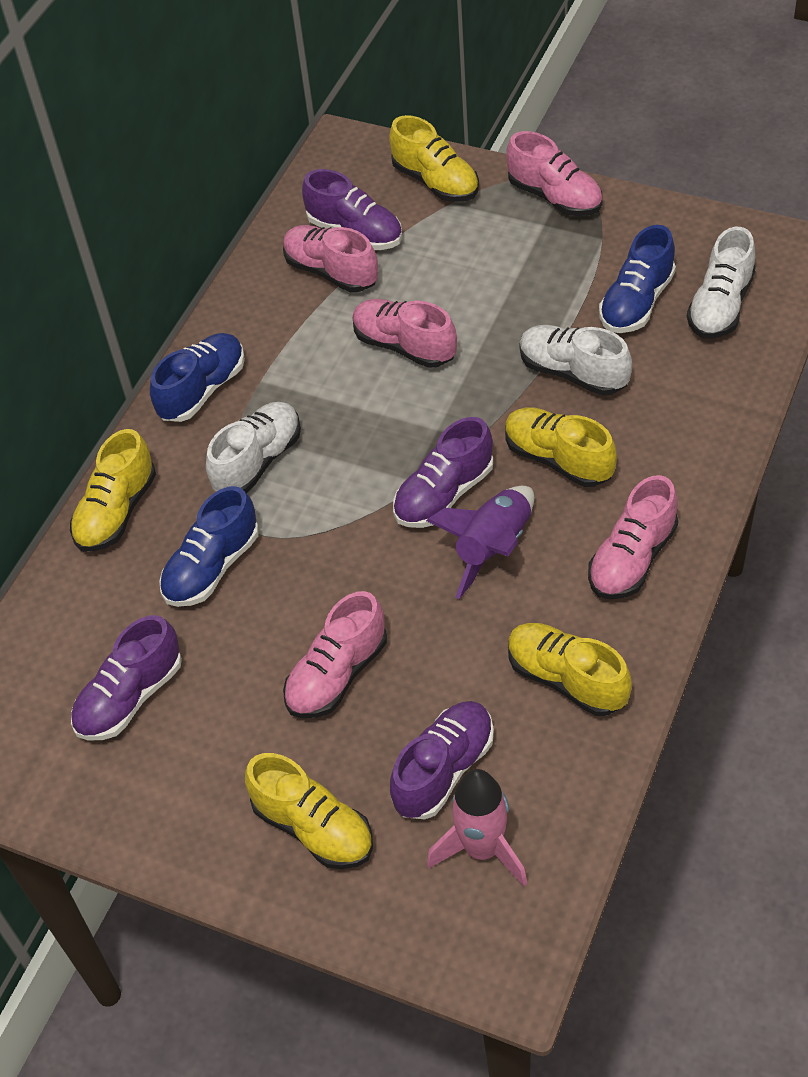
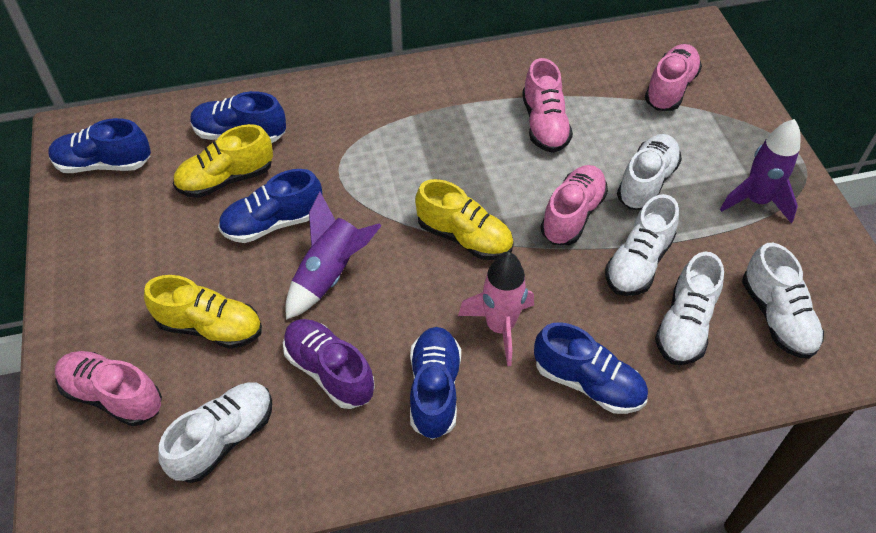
blue shoe: [150,333,245,422] [159,486,259,607] [599,225,676,333] = 3 -> [48,118,151,173] [190,91,286,143] [218,169,323,243] [410,327,461,439] [534,322,648,414] = 5
pink shoe: [283,225,378,292] [283,591,387,718] [353,299,457,368] [506,131,603,216] [588,475,678,599] = 5 -> [55,351,162,426] [522,58,573,153] [541,165,608,245] [645,44,702,111] = 4
purple rocket: [426,486,534,599] = 1 -> [285,192,382,320] [720,119,800,223] = 2
purple shoe: [71,615,182,740] [302,169,402,250] [390,701,494,819] [393,417,493,528] = 4 -> [283,319,375,409] = 1
white shoe: [206,402,301,493] [520,325,632,395] [687,227,756,338] = 3 -> [158,382,272,483] [605,194,679,296] [617,134,682,210] [655,252,724,365] [742,243,824,359] = 5
yellow shoe: [70,429,156,552] [245,753,373,869] [389,115,479,202] [505,407,617,487] [508,623,632,716] = 5 -> [144,275,262,349] [173,124,273,198] [415,179,514,260] = 3

